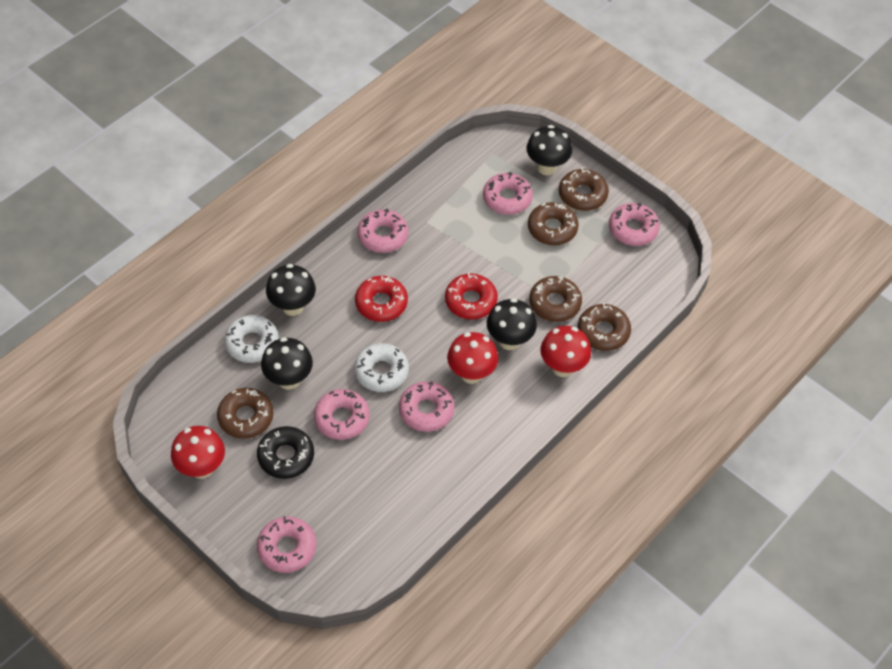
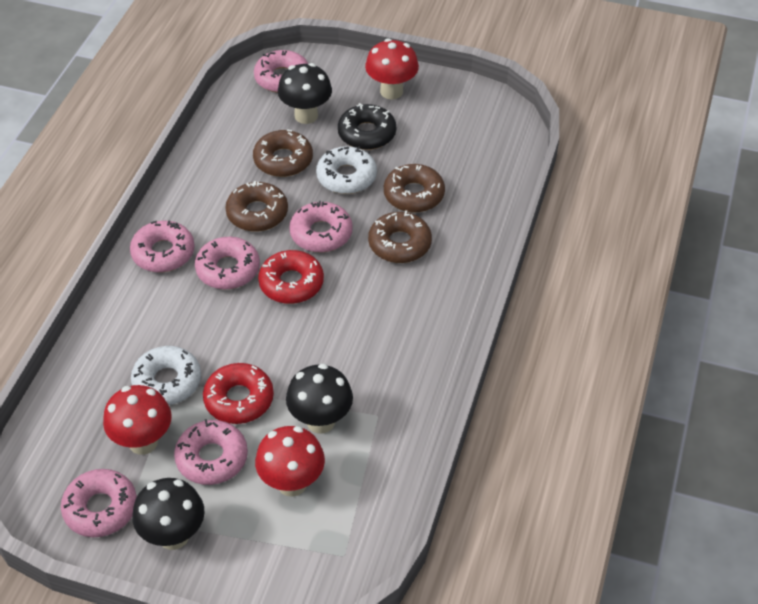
black mushroom: [261,337,313,390] [266,264,316,316] [487,298,537,350] [526,125,572,175] = 4 -> [132,478,205,550] [278,63,332,124] [286,364,353,434] = 3
brown donut: [217,388,274,439] [528,202,579,245] [529,276,582,322] [559,168,609,211] [578,303,631,351] = 5 -> [225,181,288,232] [253,129,313,177] [368,210,432,263] [384,164,445,212] = 4

